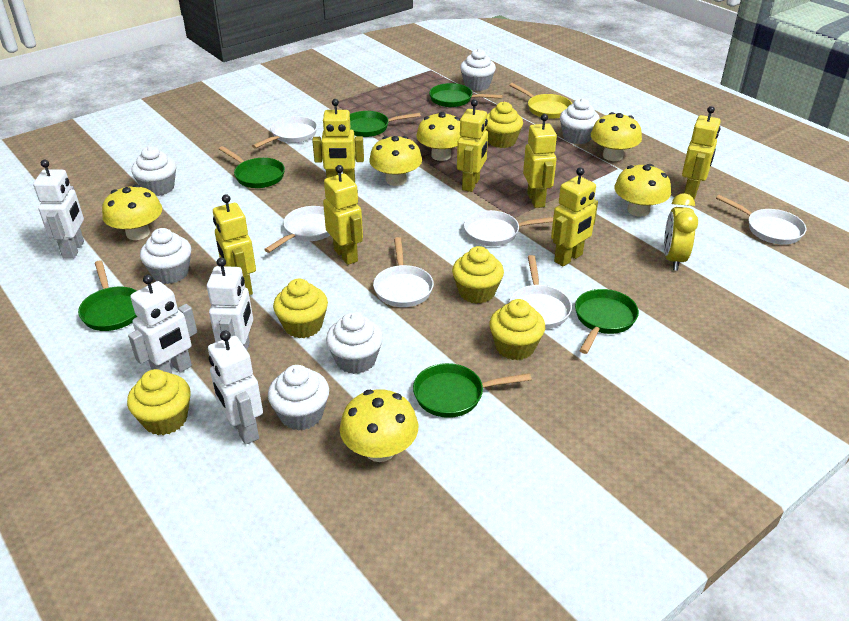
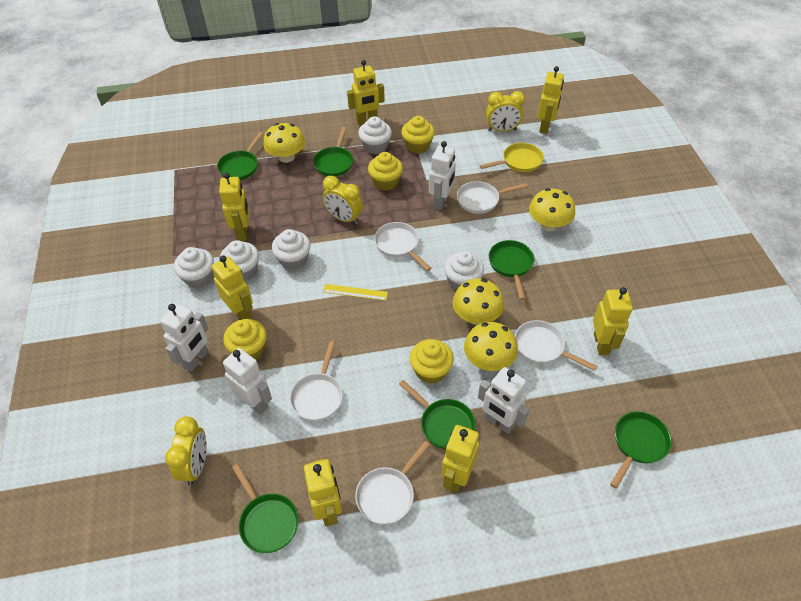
white cupcake: [131,146,176,196] [140,228,191,284] [268,365,329,431] [326,312,383,374] [460,48,496,91] [560,98,599,144] = 6 -> [174,247,214,288] [220,240,259,281] [272,229,310,270] [358,116,392,154] [444,251,484,291] = 5
white pan: [252,116,317,148] [264,206,330,253] [373,237,434,307] [464,210,553,246] [509,255,572,329] [716,195,806,245] = 6 -> [290,341,343,421] [355,441,430,524] [374,222,431,271] [457,181,527,214] [515,320,597,371] = 5
yellow clock: [664,193,698,271] = 1 -> [165,416,207,485] [323,176,363,224] [486,91,525,132] = 3
yellow cupcake: [127,369,191,435] [273,279,328,338] [452,246,504,304] [486,102,523,148] [489,299,545,360] = 5 -> [223,319,267,360] [368,152,403,191] [401,116,435,154] [410,339,454,384] = 4
yellow mushroom: [102,184,162,240] [340,389,418,462] [369,136,422,186] [416,112,460,161] [591,112,642,161] [614,164,671,217] = 6 -> [263,123,305,163] [453,279,504,325] [464,322,518,371] [529,188,575,231] = 4
yellow ruler: none = 0 -> [323,284,388,301] = 1

